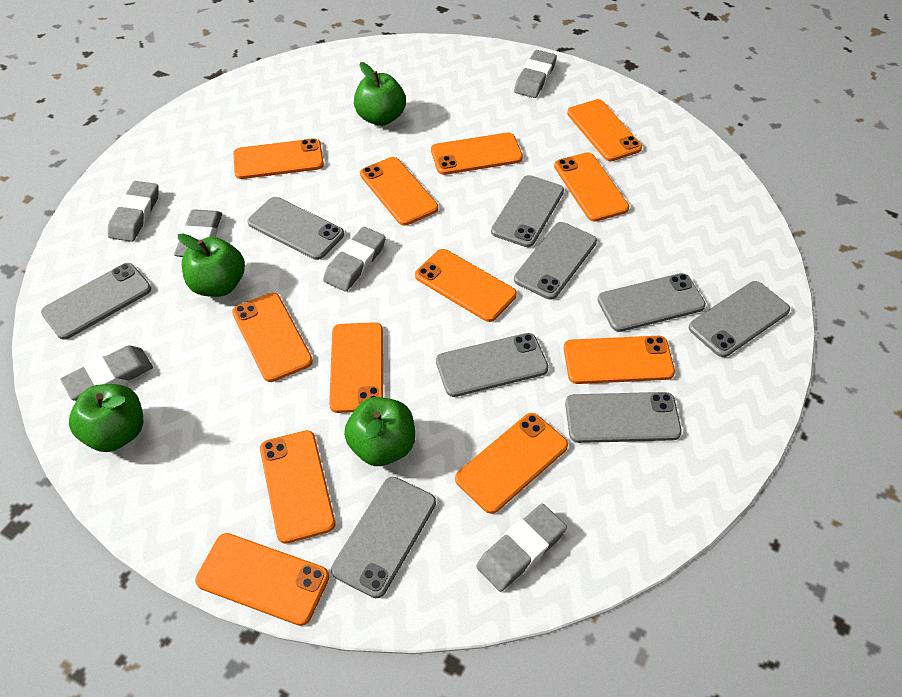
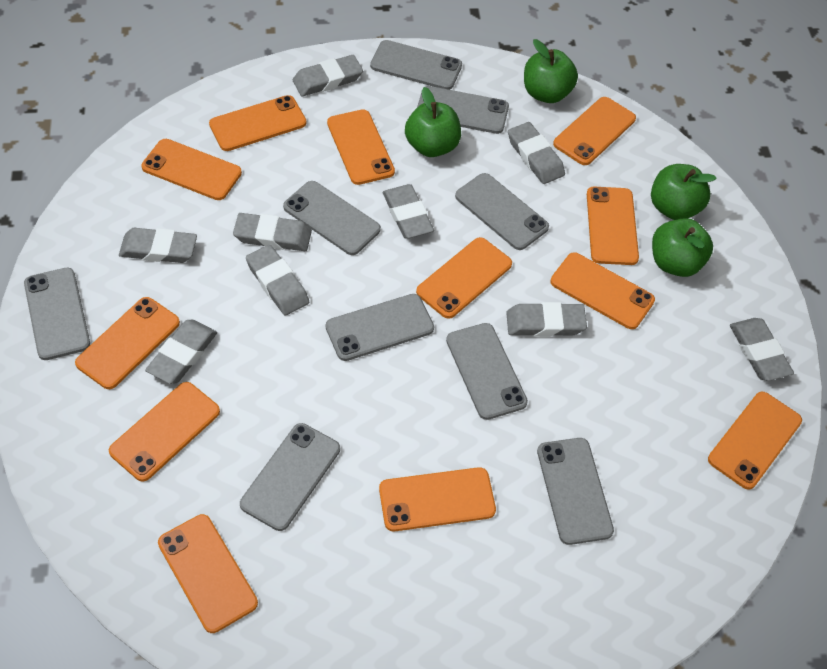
grey eraser: [61,346,153,401] [108,181,159,242] [174,209,222,257] [323,227,386,292] [476,504,567,592] [514,50,557,98] = 6 -> [119,228,197,263] [145,320,217,384] [233,213,312,251] [246,245,309,316] [293,55,363,96] [383,184,434,239] [506,302,587,337] [508,122,565,184] [730,318,794,381] = 9

